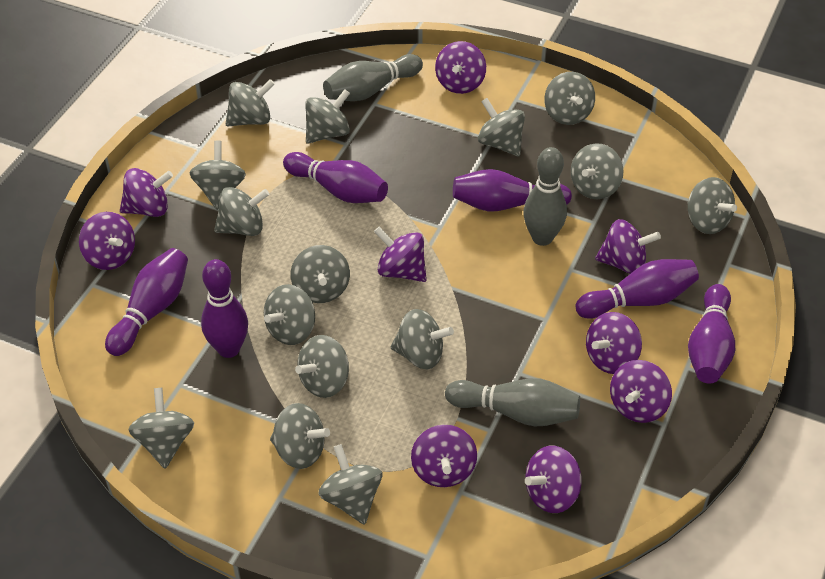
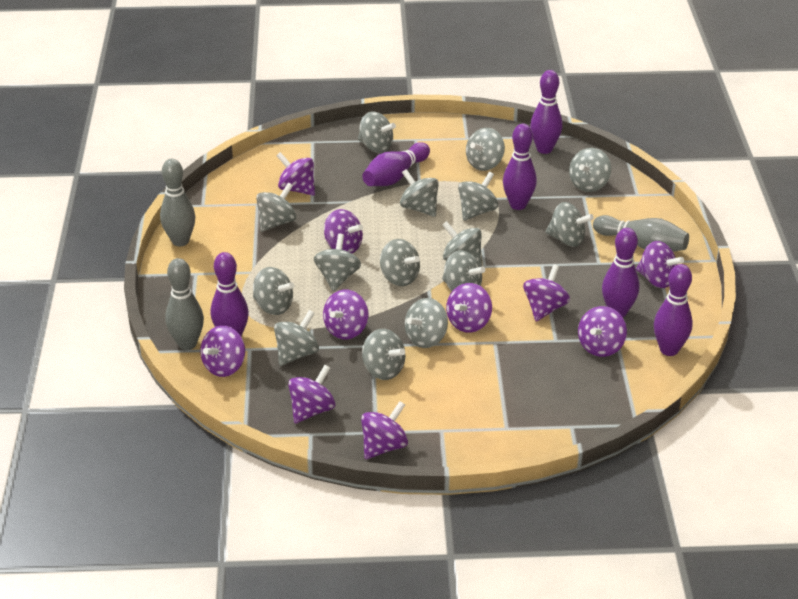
purple spinning top: [79,212,135,270] [120,168,173,217] [374,226,427,282] [411,425,477,487] [435,41,486,94] [525,446,582,513] [586,312,642,374] [595,219,661,274] [610,360,672,423] = 9 -> [200,325,245,377] [276,152,315,196] [288,365,335,424] [323,290,368,339] [324,209,363,254] [361,401,408,459] [446,283,492,333] [523,265,570,322] [578,306,627,357] [636,241,684,288] = 10

